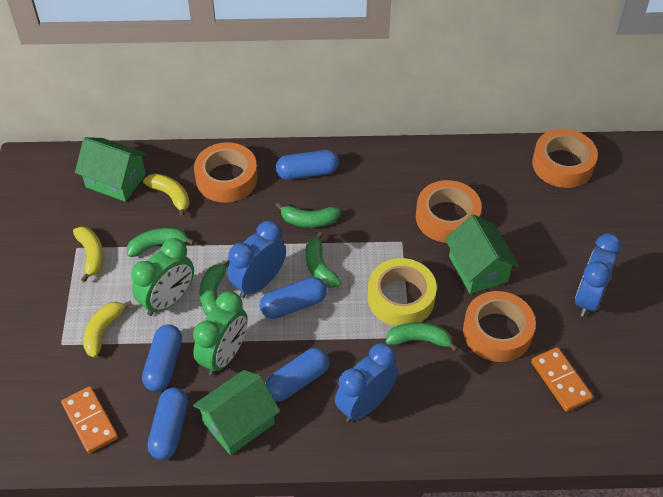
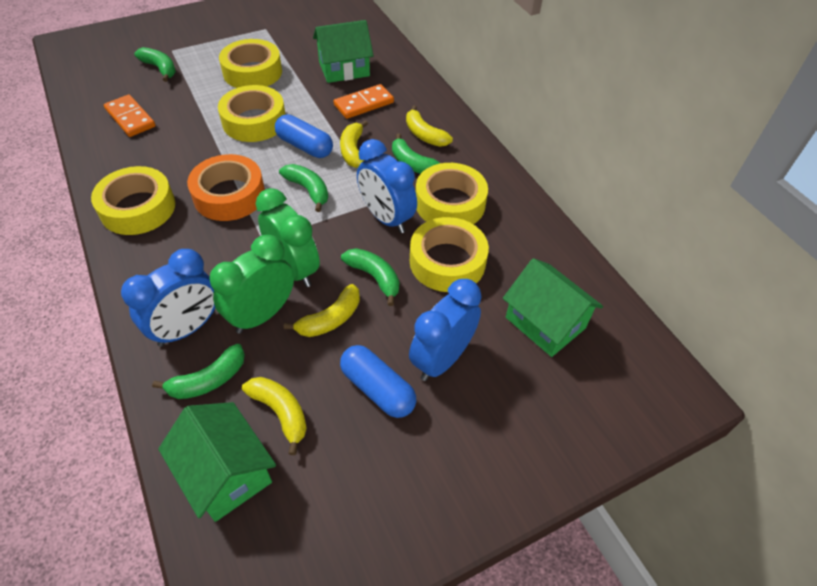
blue capsule: [142,324,182,392] [147,387,188,460] [260,277,327,319] [265,348,329,402] [276,150,339,180] = 5 -> [275,114,333,158] [340,345,416,418] = 2
orange tape: [194,142,258,203] [416,180,482,243] [463,291,536,362] [532,129,598,188] = 4 -> [187,154,265,221] = 1
yellow banana: [73,226,104,282] [83,301,132,358] [143,173,190,217] = 3 -> [242,377,307,455] [284,284,360,337] [340,120,368,168] [406,105,453,147] = 4
yellow tape: [368,258,437,326] = 1 -> [91,166,175,235] [218,85,286,142] [219,39,282,88] [410,217,489,292] [416,163,488,224] = 5

